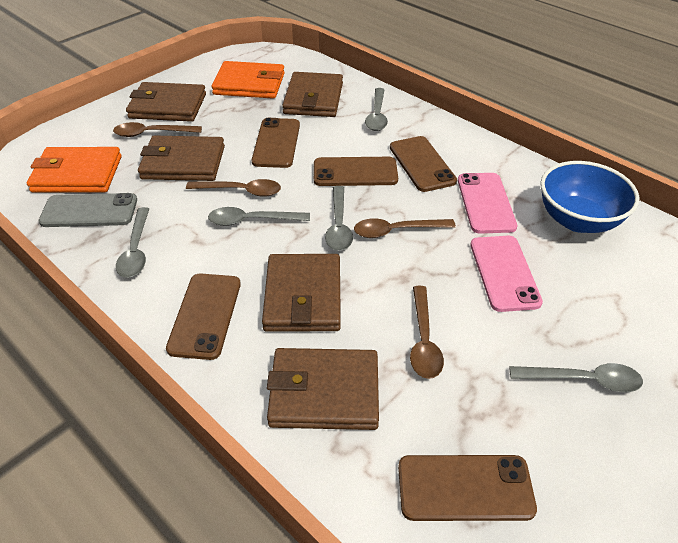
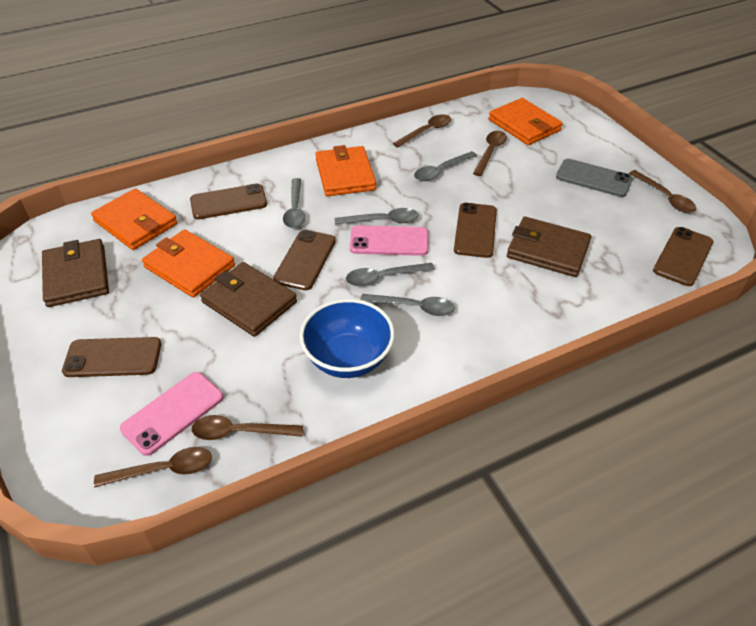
brown spoon: [113,122,202,137] [186,179,281,197] [354,218,456,238] [410,286,444,379] = 4 -> [94,447,212,487] [192,415,303,440] [393,114,451,148] [473,131,507,176] [629,170,696,213] = 5
brown wallet: [126,82,206,122] [138,135,225,181] [262,254,341,332] [267,348,379,430] [282,72,343,117] = 5 -> [42,239,109,307] [200,262,297,337] [507,216,591,277] = 3
orange wallet: [27,147,121,193] [211,61,285,99] = 2 -> [91,188,177,250] [142,229,235,298] [315,145,376,196] [489,98,563,145] = 4

